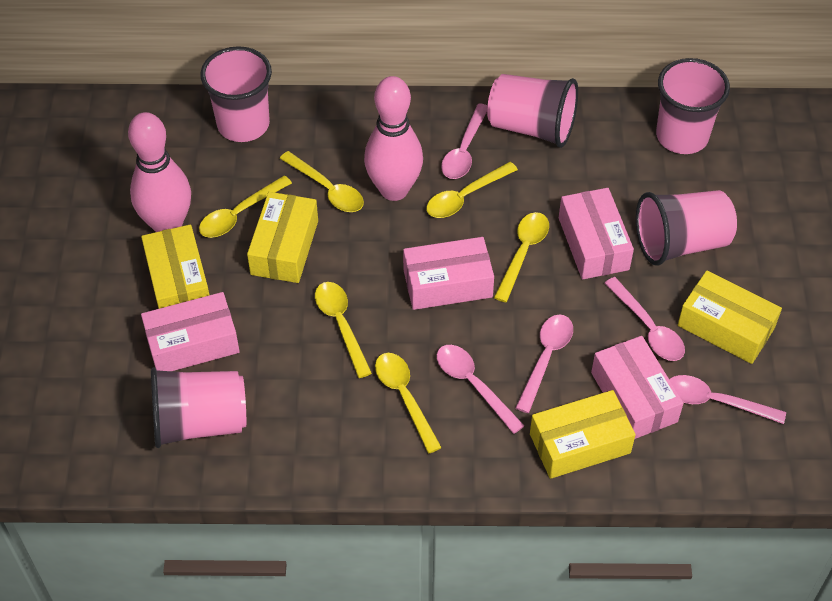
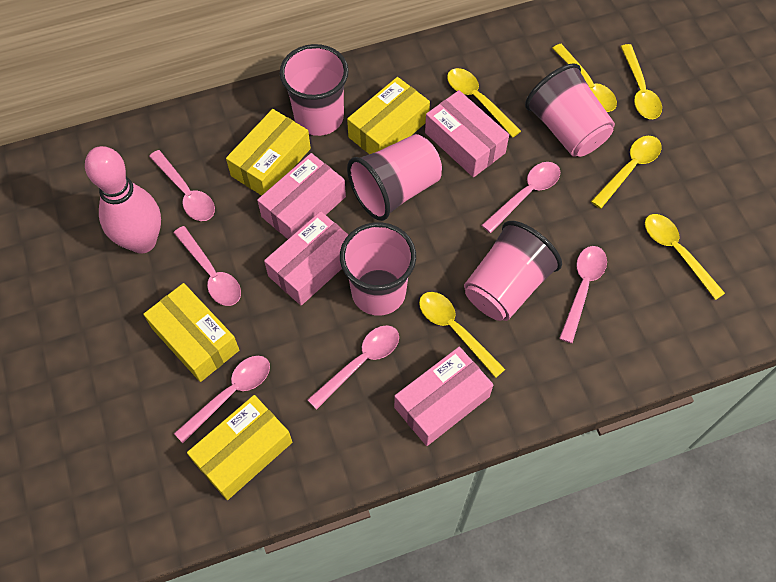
pink bowling pin: [128,112,191,232] [364,76,423,201] = 2 -> [85,146,161,254] = 1
pink spoon: [437,345,525,434] [441,103,487,179] [515,314,573,413] [605,277,685,361] [669,375,786,424] = 5 -> [149,150,215,221] [174,226,241,306] [174,356,270,443] [307,325,399,410] [481,162,560,233] [559,246,607,343] = 6

